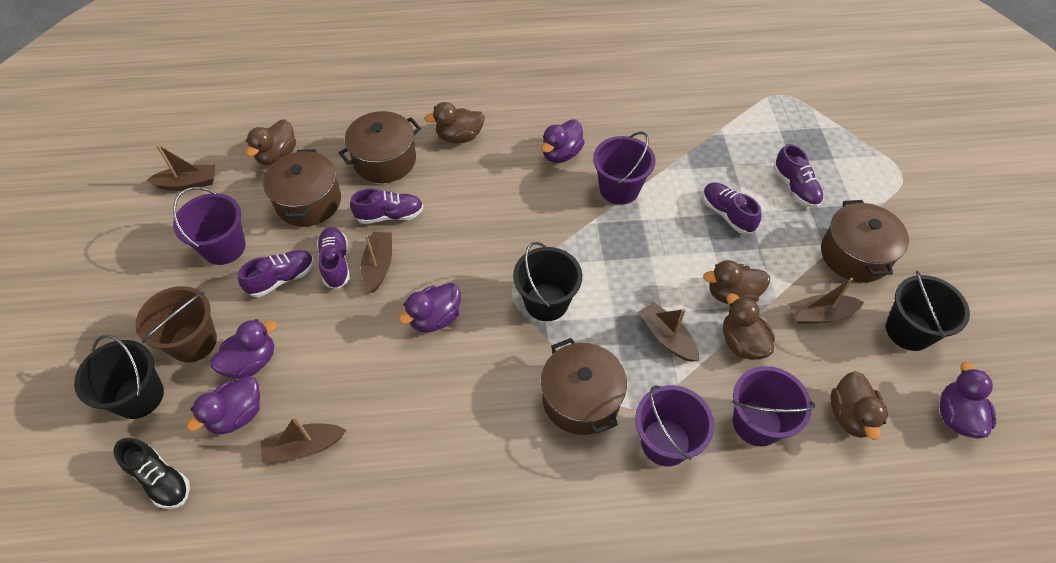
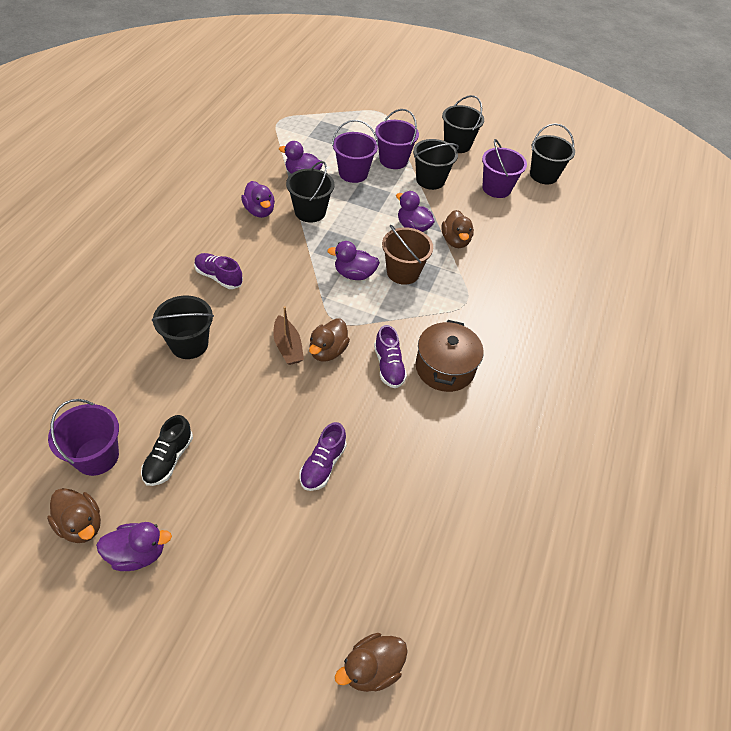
black bucket: [74,335,164,419] [513,242,582,321] [886,271,970,351] = 3 -> [152,296,214,359] [286,161,335,223] [413,139,459,190] [442,95,484,153] [530,123,575,184] = 5
brown boat: [146,144,215,191] [260,416,346,463] [361,232,392,293] [638,302,699,362] [789,278,864,324] = 5 -> [273,306,304,365] = 1
brown duck: [246,119,296,165] [424,102,485,143] [703,260,770,304] [723,293,775,360] [830,371,888,440] = 5 -> [47,488,101,543] [309,318,350,362] [335,633,408,692] [441,210,474,248] = 4
brown pot: [263,149,341,227] [338,111,421,183] [541,338,627,435] [821,200,909,283] = 4 -> [416,320,484,392] = 1
purple shoe: [238,250,314,297] [317,227,350,289] [350,189,424,224] [702,183,761,234] [774,144,824,208] = 5 -> [194,253,243,289] [299,422,347,491] [374,325,407,388] = 3

